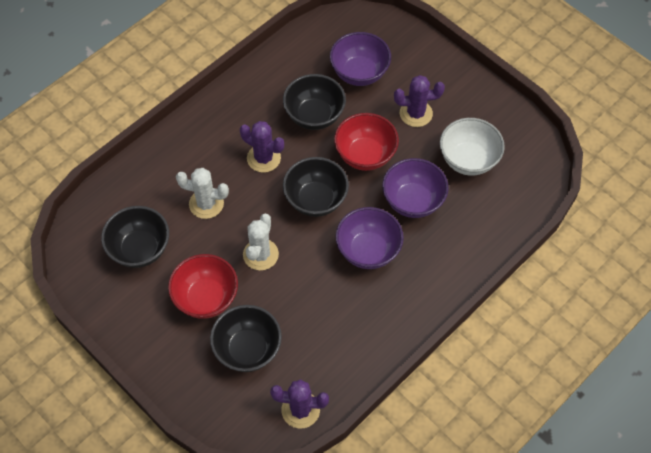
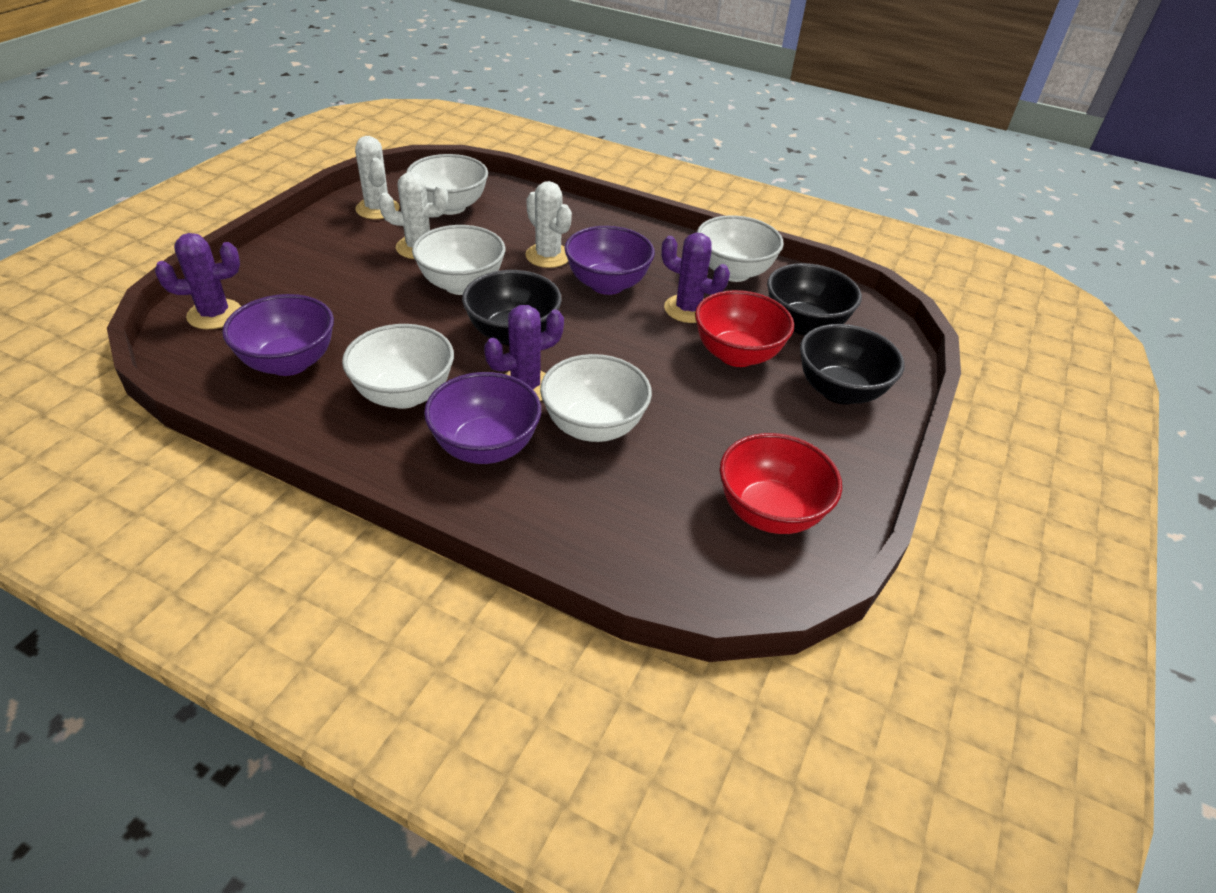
black bowl: [101,206,169,268] [210,305,282,372] [283,74,346,130] [283,157,349,217] = 4 -> [462,270,562,346] [767,263,862,335] [800,324,905,405] = 3
white bowl: [440,118,505,176] = 1 -> [342,324,454,409] [406,154,488,215] [412,225,505,295] [540,354,652,442] [697,215,784,282] = 5
white cactus: [176,168,229,219] [243,214,279,270] = 2 -> [355,136,400,219] [379,172,448,259] [525,181,572,268] = 3

